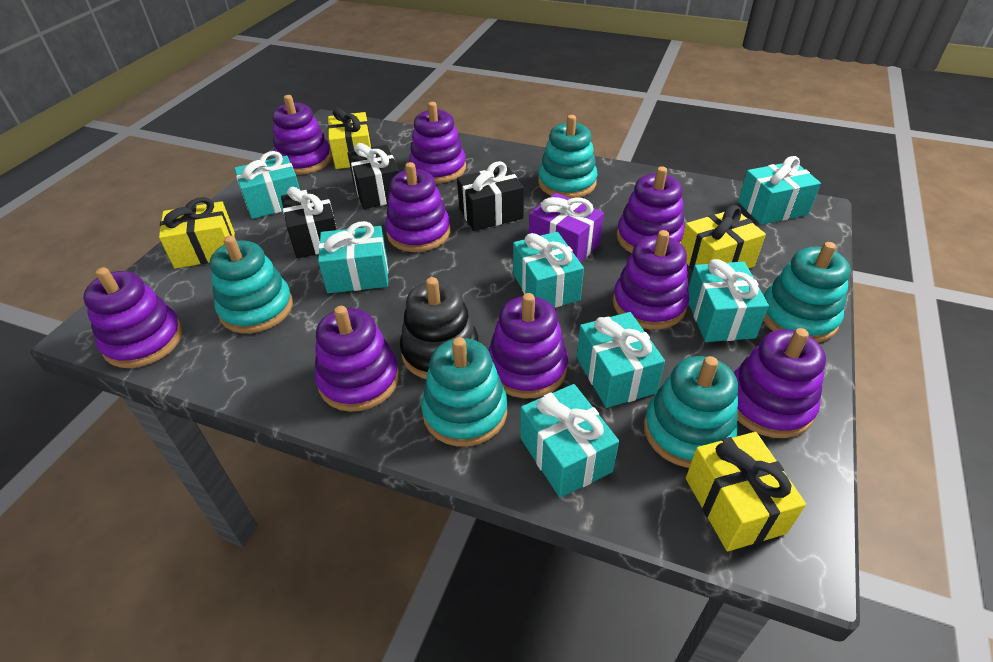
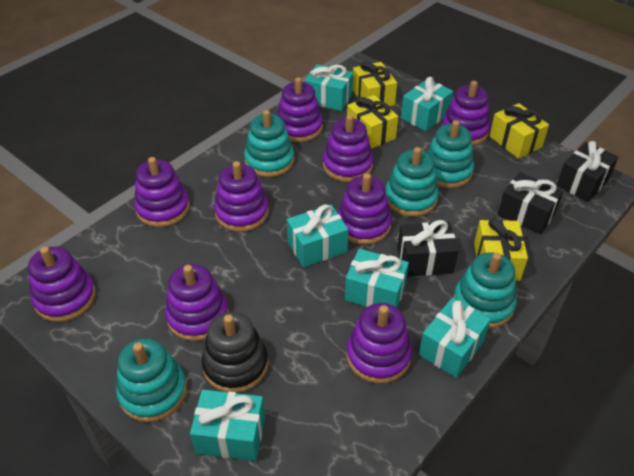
purple gift: [529,193,604,262] = 1 -> none = 0
turquoise gift: [234,151,300,219] [318,221,388,293] [513,232,584,308] [520,384,619,498] [577,312,665,408] [688,259,769,342] [738,156,821,225] = 7 -> [190,390,265,461] [287,204,349,268] [305,64,353,111] [345,249,409,308] [401,77,453,131] [419,298,491,378] = 6

